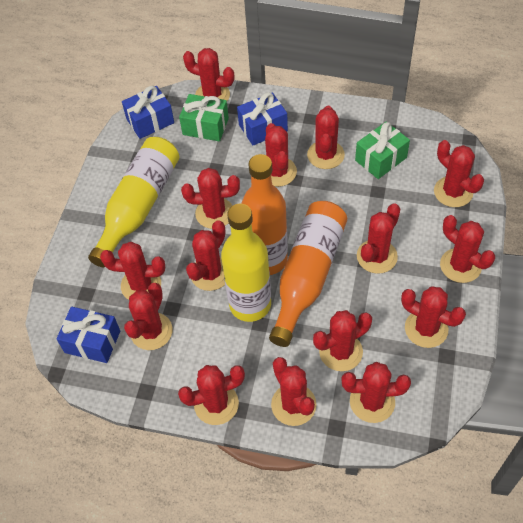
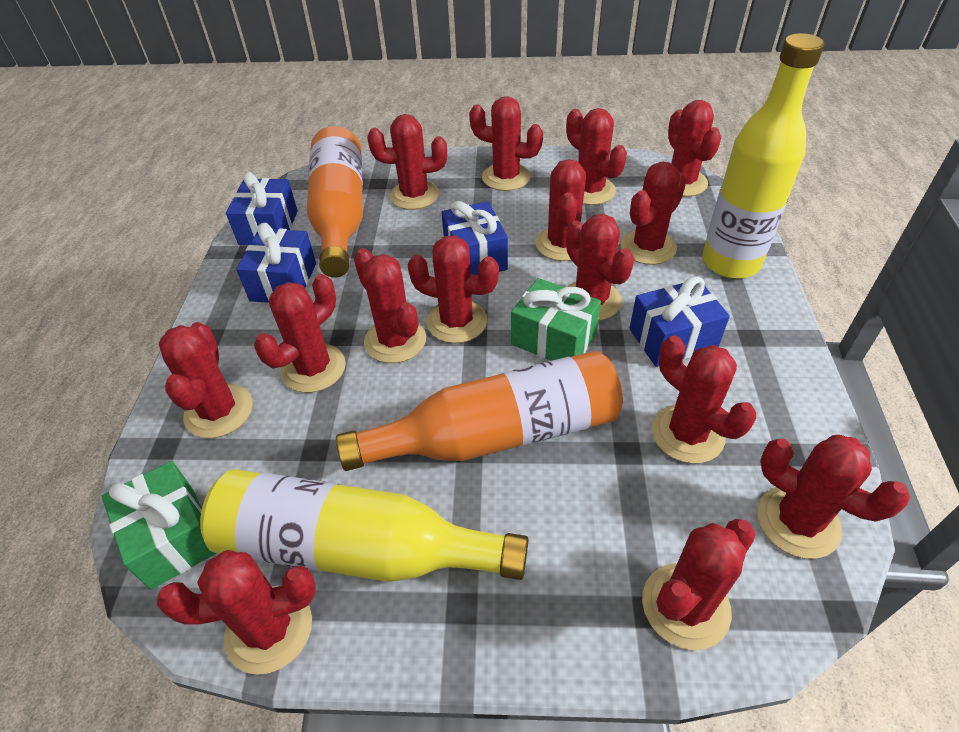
blue gift: [56,307,120,363] [122,86,174,139] [237,93,288,146] = 3 -> [226,172,298,245] [236,223,316,303] [441,201,508,275] [630,276,730,367] = 4

